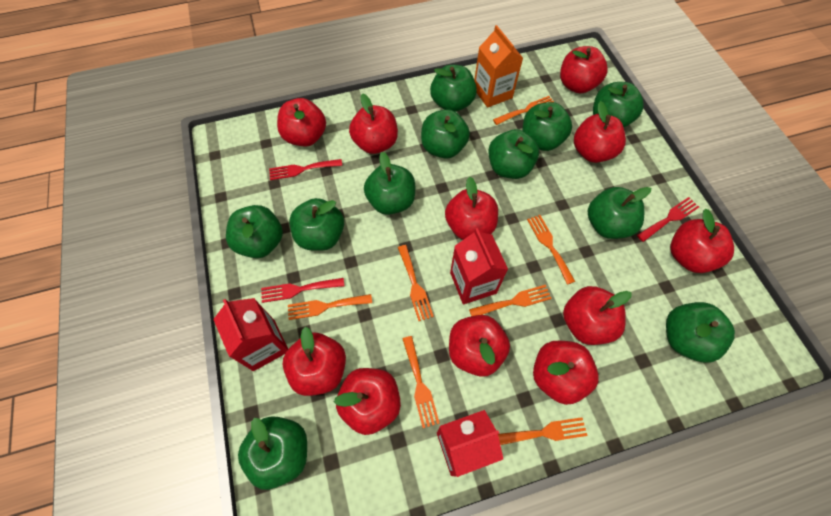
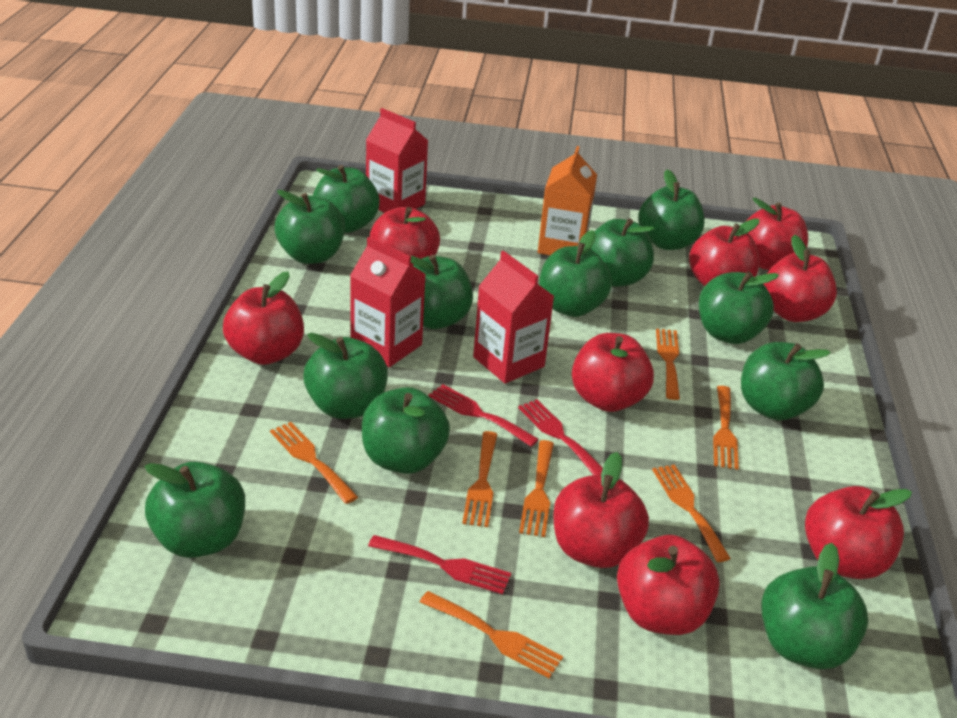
green apple: [226,205,283,258] [238,416,307,490] [289,198,344,251] [364,152,415,215] [421,109,470,159] [430,65,477,112] [488,129,539,179] [523,102,572,151] [588,187,651,239] [593,82,644,127] [666,302,735,362] = 11 -> [144,462,245,558] [275,190,345,264] [303,333,388,419] [313,165,380,233] [362,387,450,474] [409,255,473,329] [539,230,612,317] [591,218,654,287] [638,169,705,250] [699,271,779,344] [741,342,831,420] [761,543,868,669] = 12
red apple: [277,98,326,147] [283,327,346,396] [334,368,401,435] [349,93,398,154] [445,177,498,240] [449,315,510,377] [533,341,599,405] [560,46,608,94] [563,286,632,345] [574,101,626,163] [670,209,734,273] = 11 -> [223,272,304,365] [370,207,440,266] [553,452,649,568] [572,333,654,412] [617,535,720,635] [689,218,759,287] [746,198,808,270] [764,235,837,322] [805,486,912,579] = 9

